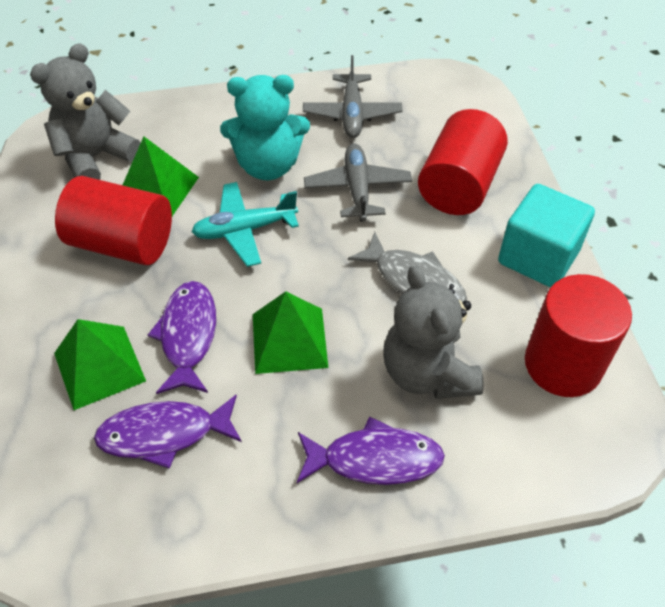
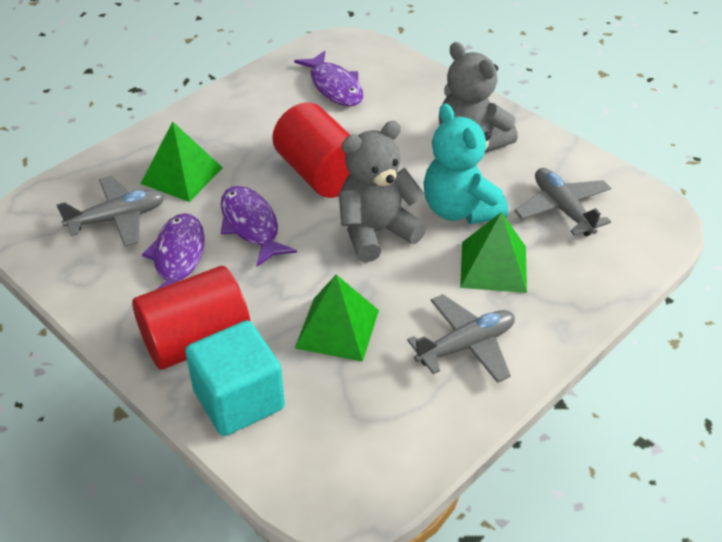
grey fish: [348,232,467,302] = 1 -> none = 0
grey plane: [303,55,403,138] [304,144,412,222] = 2 -> [56,176,164,247] [407,294,515,383] [514,168,611,236] = 3
red cylinder: [55,176,172,265] [418,109,508,215] [525,274,632,397] = 3 -> [132,266,251,370] [272,102,350,198] = 2
turquoise plane: [192,182,299,267] = 1 -> none = 0

